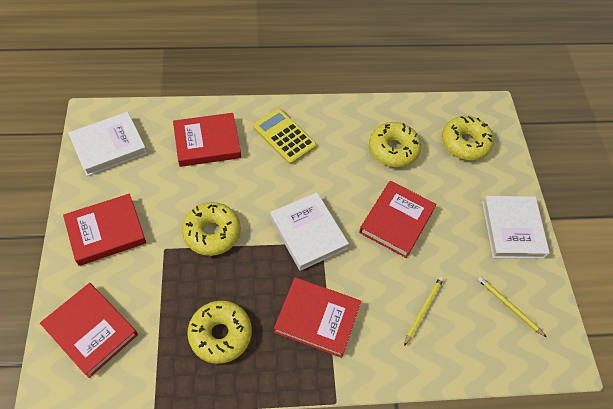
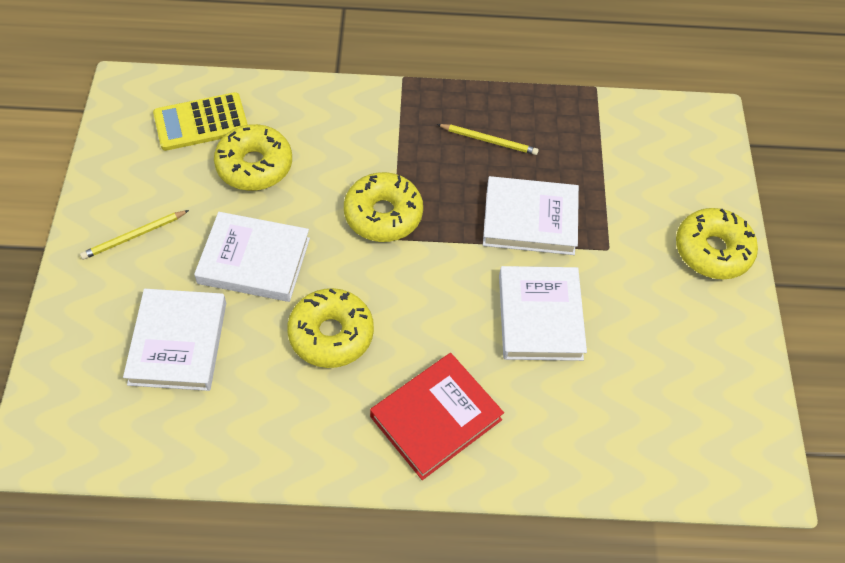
red book: [40,283,138,378] [63,194,146,266] [173,113,241,167] [274,277,361,358] [359,181,436,258] = 5 -> [370,353,504,480] = 1
white book: [68,112,147,176] [270,192,349,271] [482,196,550,259] = 3 -> [123,289,226,391] [194,212,310,302] [483,176,579,255] [499,266,587,361] = 4

